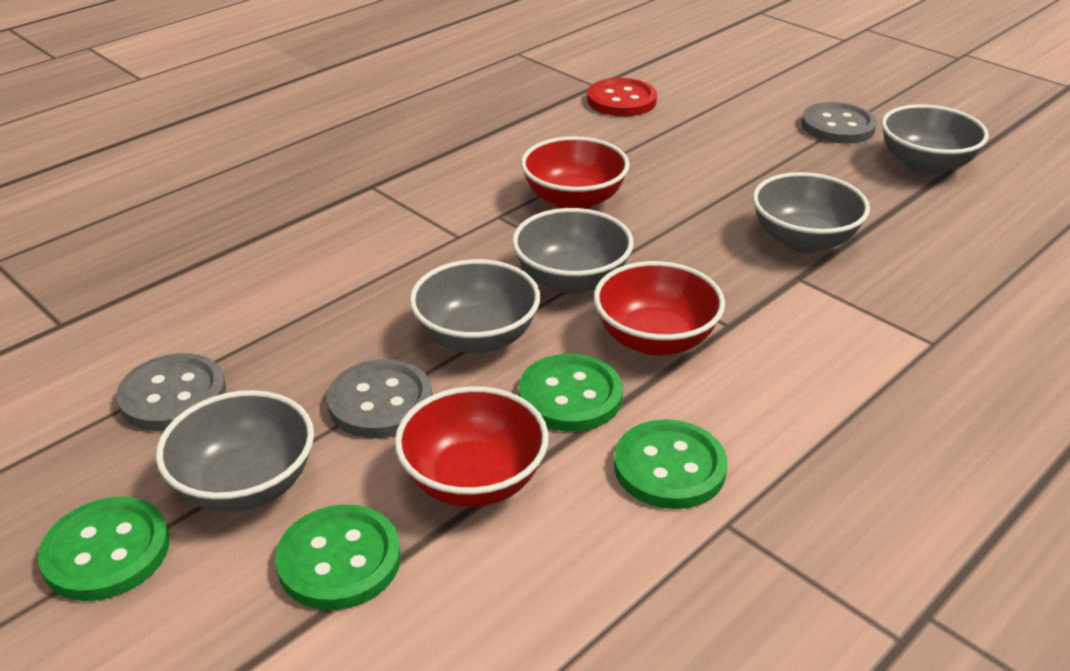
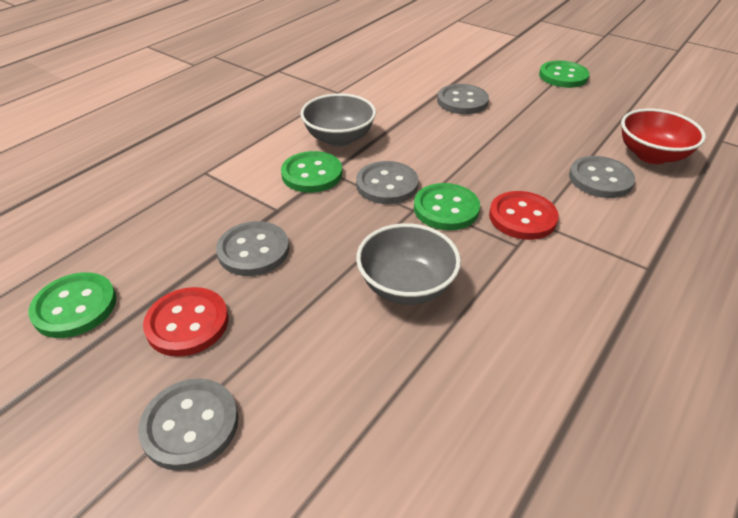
grey bowl: [156,390,314,512] [410,259,540,354] [512,208,634,294] [753,172,870,253] [881,104,989,175] = 5 -> [300,93,376,146] [356,223,461,305] = 2
grey button: [116,353,226,431] [327,359,433,438] [801,102,877,144] = 3 -> [138,378,238,471] [216,221,289,276] [356,161,419,204] [437,84,489,114] [569,156,635,198] = 5
red bowl: [395,386,549,507] [521,136,630,209] [594,261,725,356] = 3 -> [621,108,706,164] = 1
red button: [587,78,657,116] = 1 -> [143,287,229,357] [489,191,559,240] = 2

